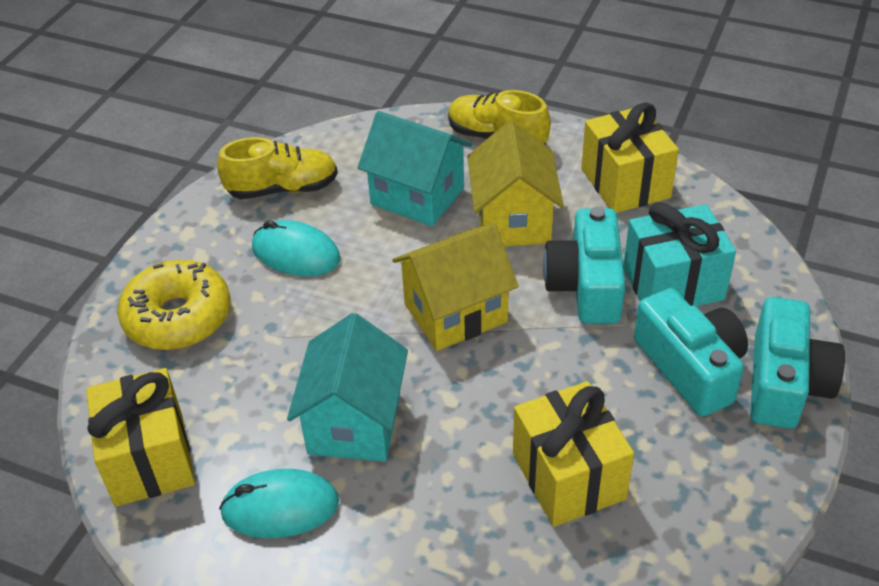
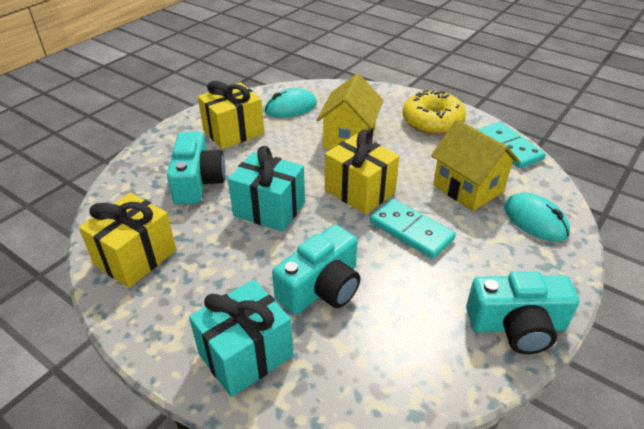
turquoise domino: none = 0 -> [370,199,456,259] [477,122,546,168] = 2
turquoise gift: [623,202,736,306] = 1 -> [189,280,293,397] [228,146,305,232] = 2
turquoise house: [287,313,408,462] [358,111,472,226] = 2 -> none = 0
yellow shoe: [217,137,338,199] [448,90,551,145] = 2 -> none = 0

